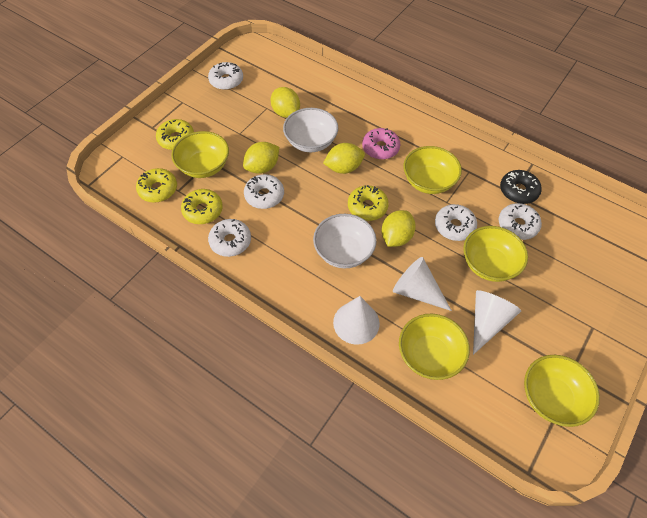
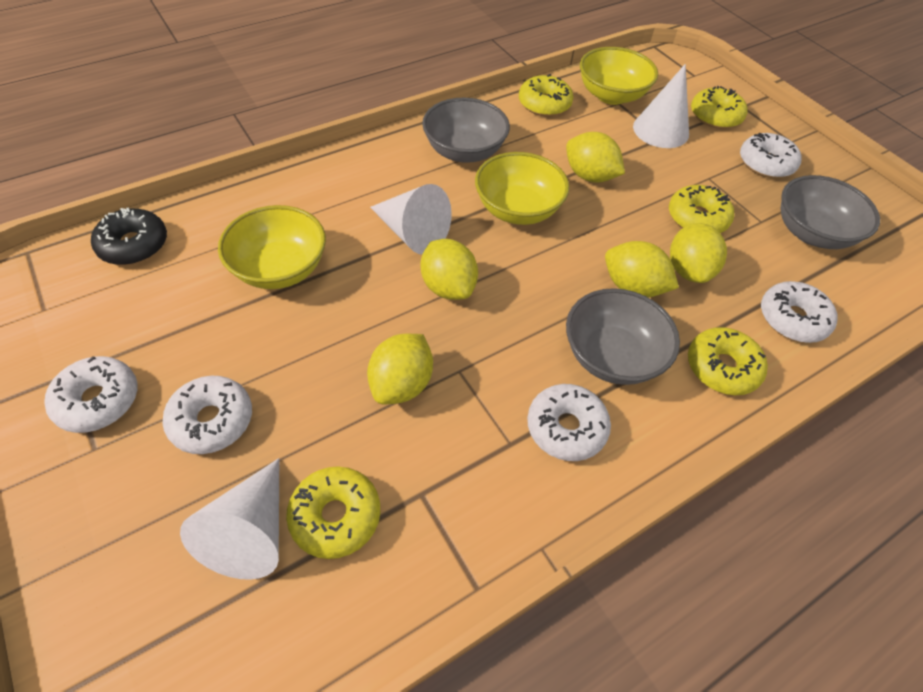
grey bowl: none = 0 -> [422,98,510,163] [566,288,680,385] [781,175,880,249] = 3
pink donut: [362,128,400,159] = 1 -> none = 0
white bowl: [283,108,338,152] [313,214,377,268] = 2 -> none = 0
yellow bowl: [171,131,229,178] [399,313,470,380] [403,146,462,194] [463,226,528,282] [524,355,600,427] = 5 -> [218,205,326,289] [475,152,569,225] [580,47,658,105] = 3
yellow donut: [136,168,177,203] [156,119,194,150] [181,189,223,224] [348,185,389,221] = 4 -> [286,467,380,559] [519,74,573,117] [669,185,734,233] [688,327,768,395] [691,86,748,129] = 5
yellow lemon: [243,142,279,174] [271,87,300,118] [323,143,365,174] [381,210,416,247] = 4 -> [367,334,433,404] [421,239,478,300] [566,132,625,183] [605,241,679,297] [670,223,727,283] = 5

